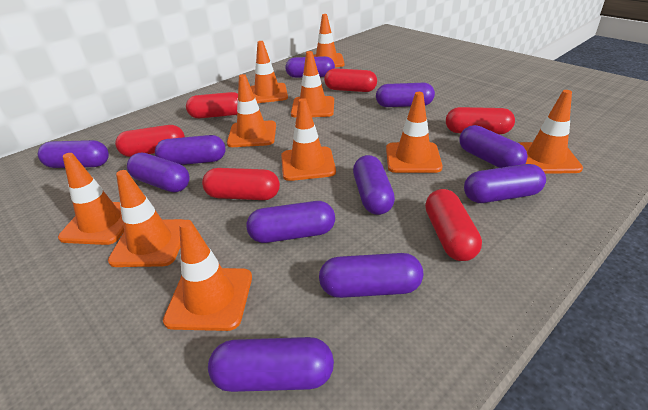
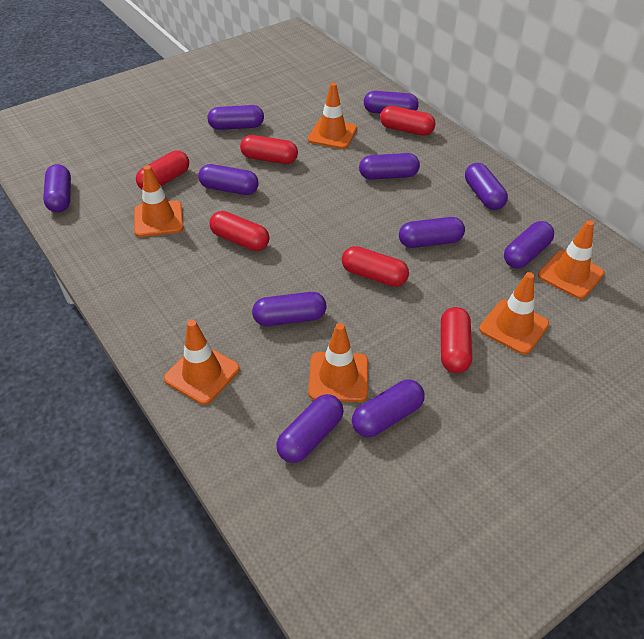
orange traffic cone: [58,153,124,245] [108,170,183,267] [163,220,252,331] [227,74,276,147] [250,41,288,103] [281,98,336,181] [291,51,334,118] [314,14,345,67] [386,92,443,173] [519,90,583,174] = 10 -> [134,165,184,237] [164,320,240,405] [308,83,357,149] [308,323,368,402] [479,272,549,354] [538,220,604,299] = 6

